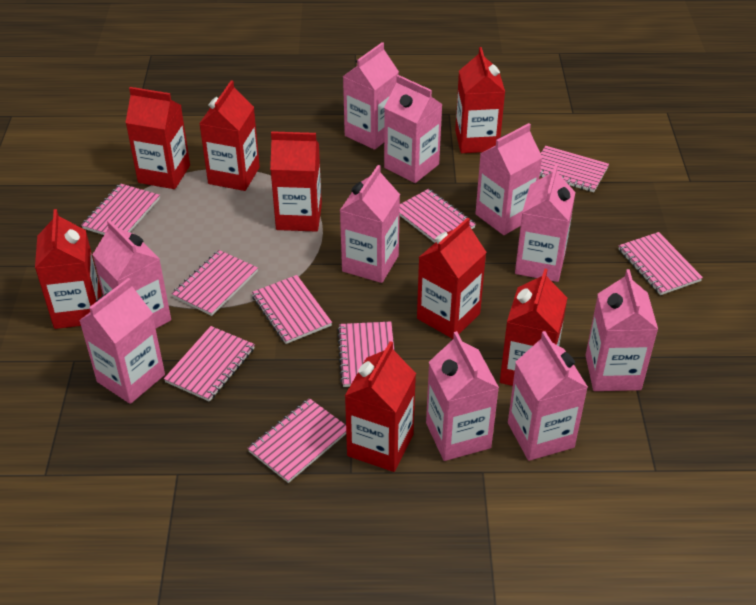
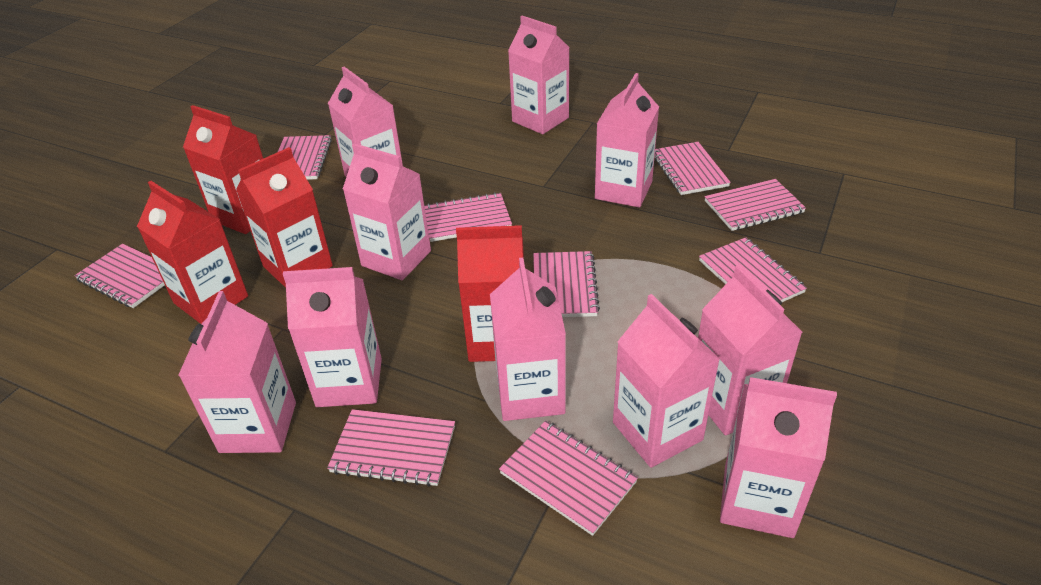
red carton: [35,209,101,329] [125,87,190,189] [199,80,260,191] [270,131,322,232] [345,341,416,472] [417,218,486,339] [455,47,505,153] [500,268,567,386] = 8 -> [137,181,248,324] [183,105,263,234] [236,147,333,288] [456,225,524,362] = 4

